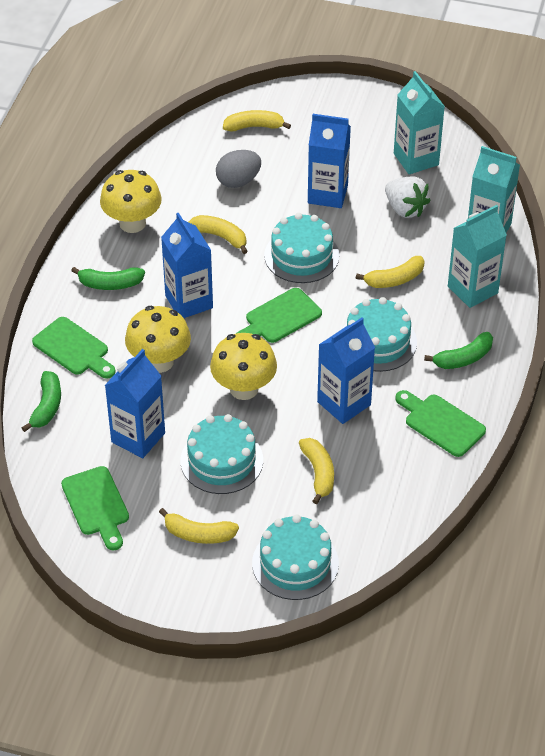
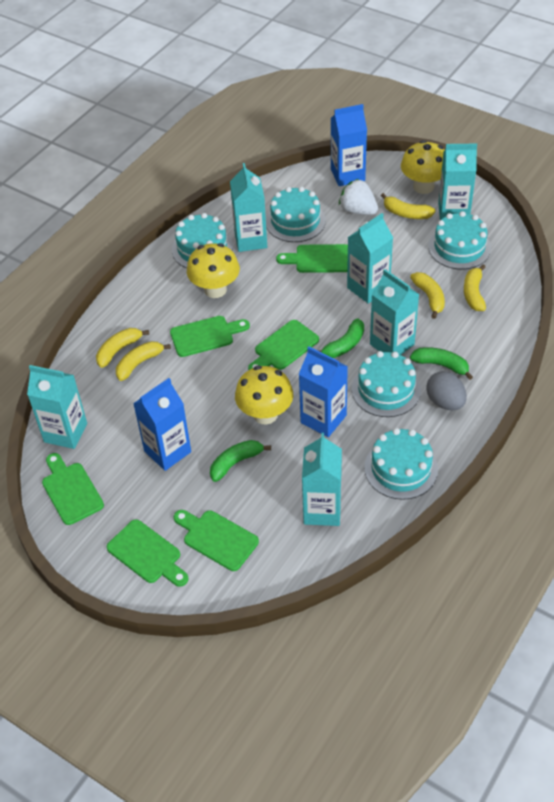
blue carton: [105,349,165,458] [161,213,213,318] [308,114,351,208] [317,317,375,424] = 4 -> [133,378,191,471] [298,347,348,437] [331,104,367,186] = 3
green cutting board: [32,317,116,379] [61,466,129,550] [237,288,322,343] [395,390,486,457] = 4 -> [42,453,104,525] [107,519,189,587] [170,316,250,357] [174,510,259,571] [248,320,319,370] [276,244,348,273] = 6
turquoise cake: [181,414,263,494] [252,514,339,600] [264,213,339,283] [342,297,417,372] = 4 -> [172,213,233,268] [266,187,326,242] [352,351,421,417] [364,428,438,500] [428,211,491,270] = 5
turquoise carton: [394,71,445,174] [448,205,507,308] [468,146,520,233] = 3 -> [27,365,87,449] [230,163,267,252] [302,433,342,526] [347,213,393,304] [370,269,420,355] [438,144,477,220] = 6

